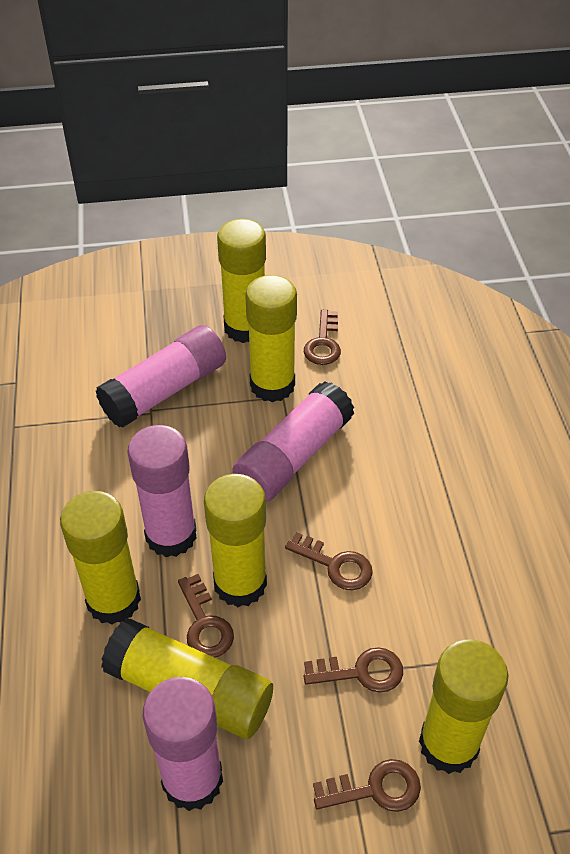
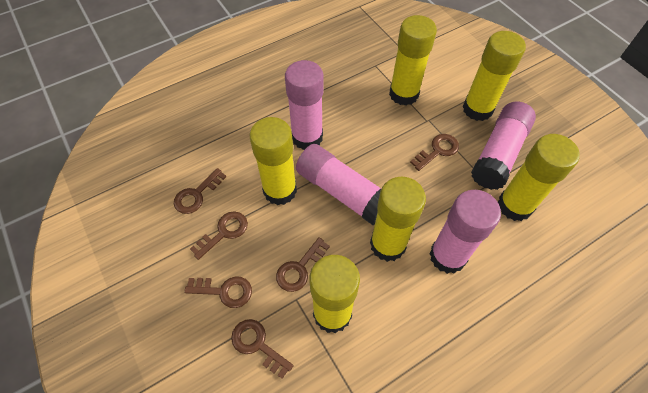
brown key: [178,574,234,658] [285,532,373,590] [304,309,341,365] [304,647,403,693] [313,759,421,812] = 5 -> [174,168,226,214] [184,276,252,308] [190,211,248,260] [231,319,294,379] [276,237,330,292] [410,134,459,171] = 6

